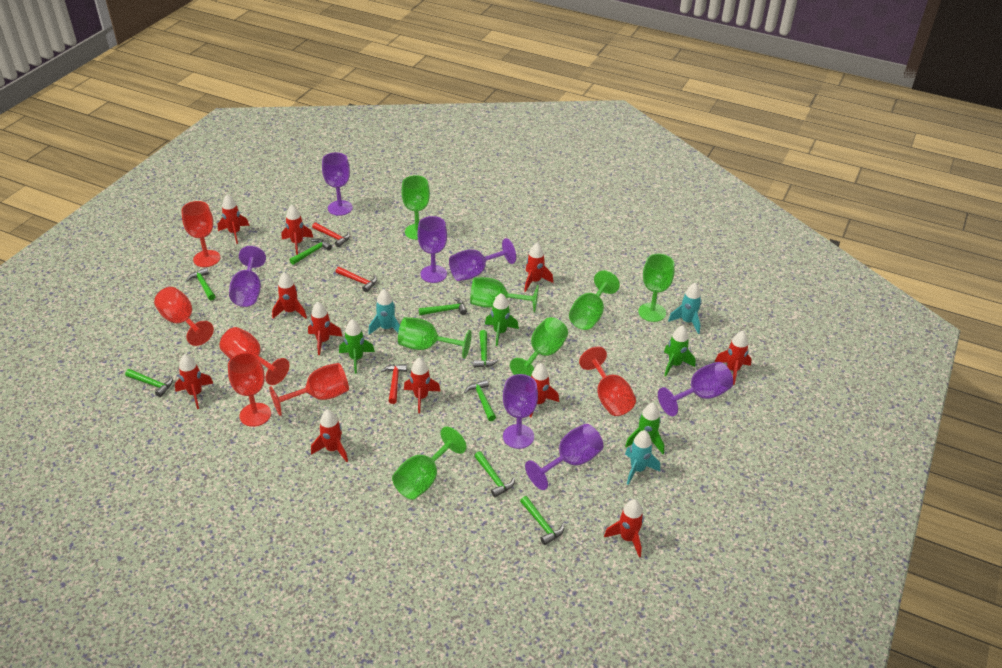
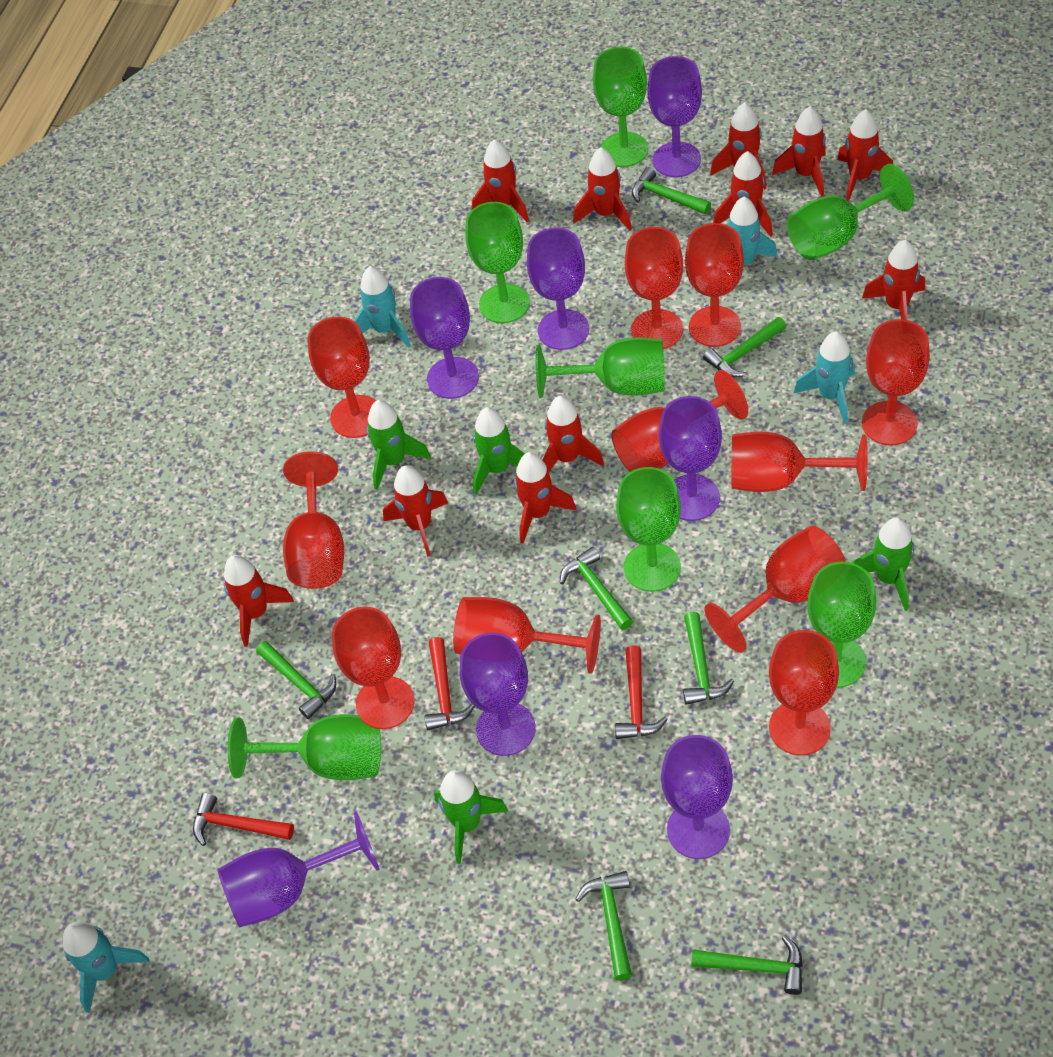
green hammer: [125,369,173,397] [186,268,216,300] [290,239,332,265] [419,297,467,315] [464,379,496,421] [474,330,499,368] [474,451,515,497] [520,496,564,545] = 8 -> [256,641,336,719] [560,547,633,630] [576,871,632,980] [632,167,711,214] [683,612,734,705] [692,935,803,995] [703,317,786,377] = 7
red goblet: [154,287,214,346] [181,201,220,267] [219,327,289,385] [228,352,271,427] [269,363,349,416] [579,347,636,416] = 6 -> [283,451,344,589] [307,316,376,438] [332,607,414,729] [453,597,601,674] [611,370,748,472] [625,227,683,349] [685,223,744,347] [704,526,846,653] [731,432,868,492] [769,630,839,756] [862,319,930,445] = 11
turquoise rocket: [368,289,400,335] [625,430,660,485] [668,283,702,334] = 3 -> [63,922,149,1013] [354,266,411,348] [728,196,778,289] [794,331,855,424] = 4

